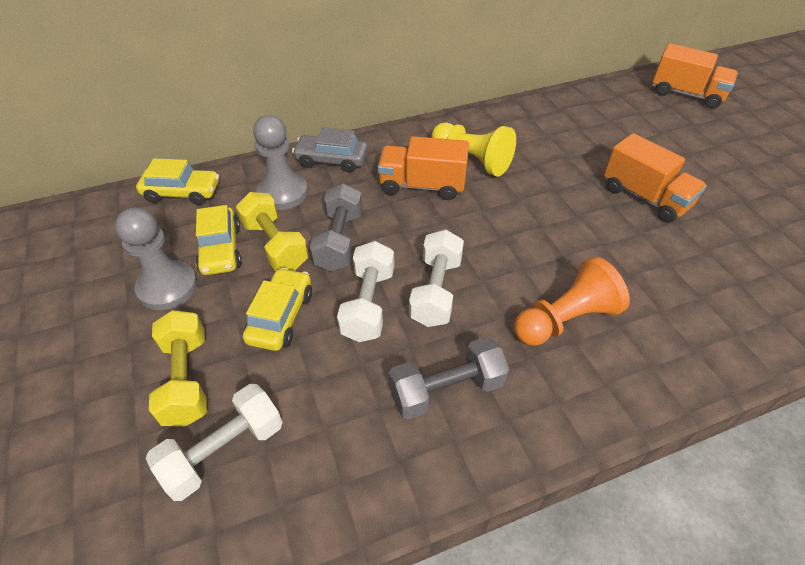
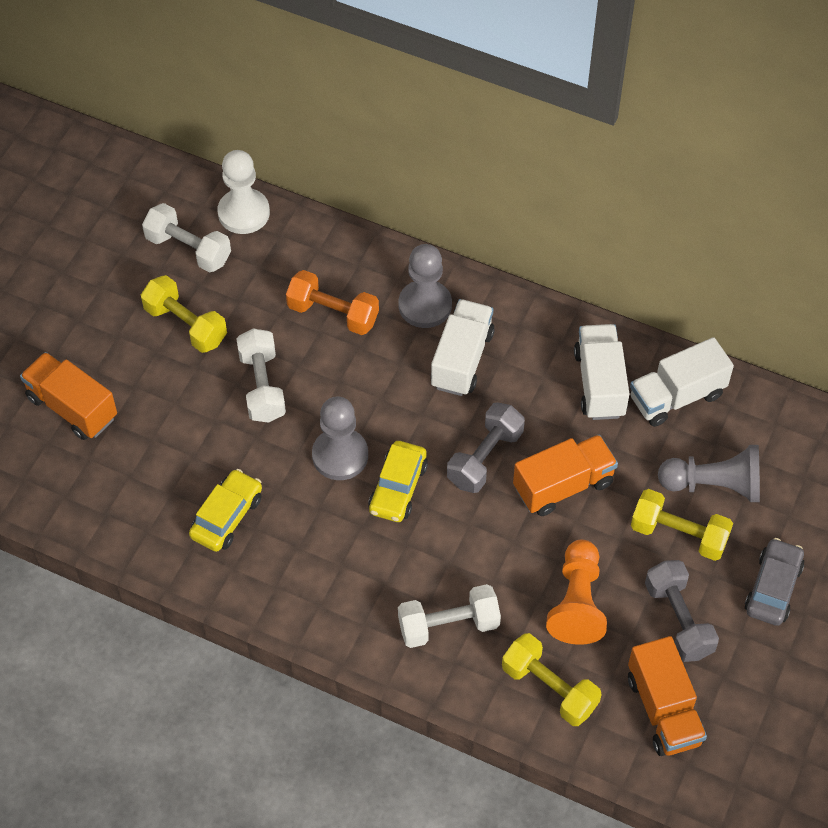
grey pawn: [115,207,198,310] [253,115,308,210] = 2 -> [312,397,368,480] [399,244,452,328] [658,445,760,502] = 3
orange dumbbell: none = 0 -> [286,270,379,335] = 1
white pawn: none = 0 -> [218,150,270,234] = 1
white truck: none = 0 -> [431,299,495,396] [574,324,629,420] [630,337,734,427] = 3
yellow car: [136,159,219,205] [196,205,242,275] [243,268,312,351] = 3 -> [189,469,262,552] [368,441,428,522] = 2
yellow dumbbell: [149,310,207,426] [236,192,309,271] = 2 -> [141,275,227,353] [502,633,602,726] [631,489,733,561] = 3
yellow pawn: [431,123,516,177] = 1 -> none = 0

